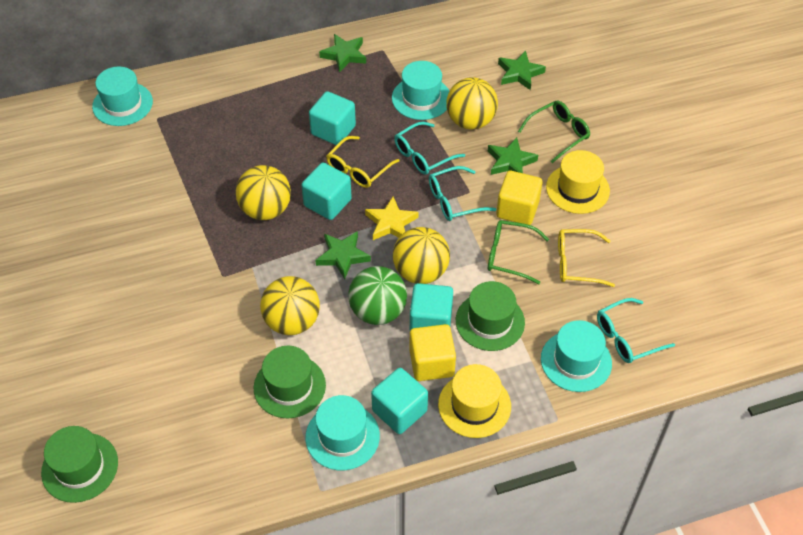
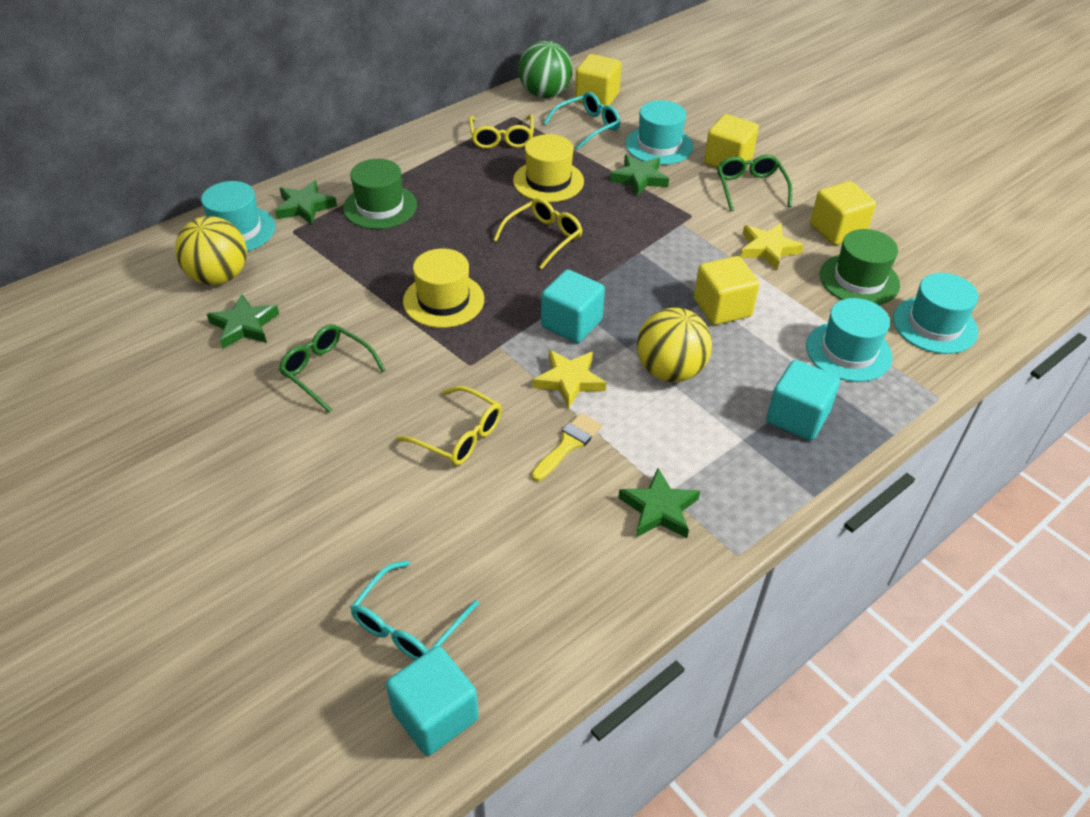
green hat: [41,426,118,503] [254,346,326,418] [456,281,525,351] = 3 -> [343,159,417,229] [820,229,900,305] = 2
turquoise cube: [301,162,352,220] [309,91,356,145] [371,368,428,434] [410,283,453,330] = 4 -> [386,646,479,756] [541,269,605,343] [766,360,840,441] = 3
turquoise glasses: [394,122,465,175] [429,166,496,221] [597,298,675,363] = 3 -> [350,560,479,660] [544,92,620,150] = 2
yellow ball: [236,165,291,220] [260,276,320,335] [393,227,450,284] [446,77,498,130] = 4 -> [175,216,247,285] [637,308,712,382] = 2
yellow brush: none = 0 -> [531,413,602,481] = 1
yellow cube: [409,324,456,381] [496,171,542,225] = 2 -> [575,54,622,106] [694,256,759,325] [704,114,759,168] [810,181,876,245] = 4
yellow glasses: [326,136,400,188] [558,229,615,287] = 2 -> [396,386,502,466] [469,115,534,149] [493,198,583,269] = 3
yellow star: [365,197,418,240] = 1 -> [533,350,606,409] [740,223,804,270] = 2

